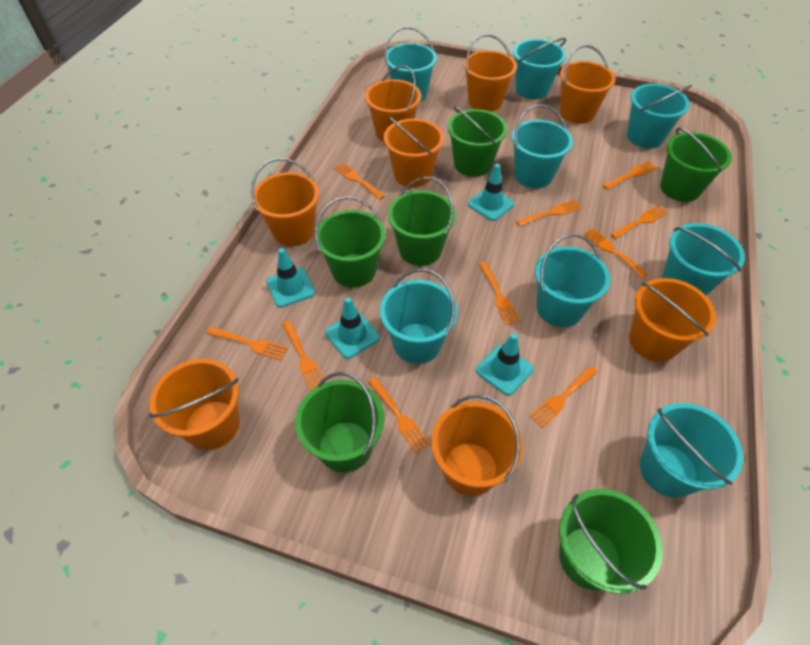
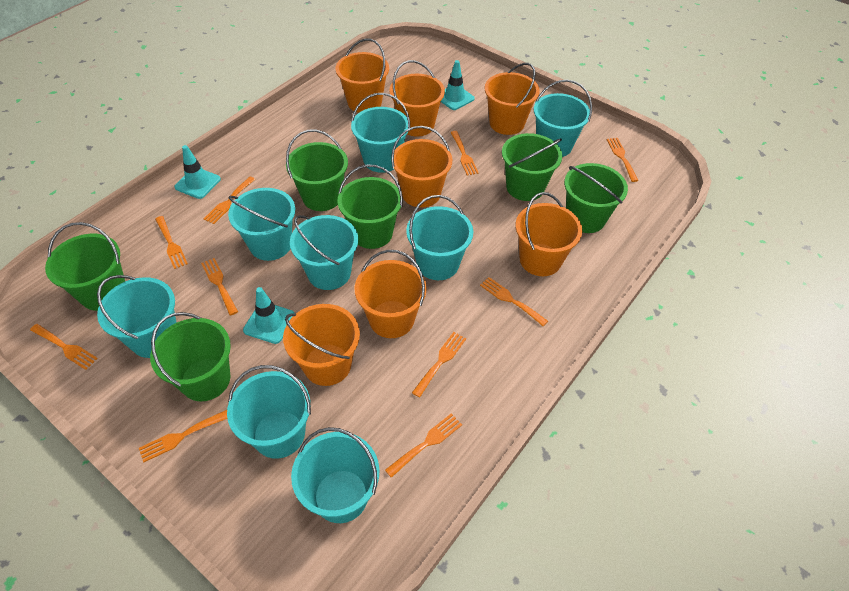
orange bucket: [150,359,240,450] [251,158,319,246] [365,65,421,142] [383,116,444,187] [431,394,523,496] [464,34,517,112] [560,45,616,124] [629,278,716,362] = 8 -> [283,304,360,386] [335,39,389,113] [355,250,427,338] [389,60,445,136] [391,126,452,208] [485,63,540,135] [515,192,582,276] = 7
turquoise traffic cone: [267,248,315,307] [325,297,380,359] [468,164,514,221] [476,333,534,396] = 4 -> [174,145,221,199] [243,287,295,344] [441,60,475,110] = 3

